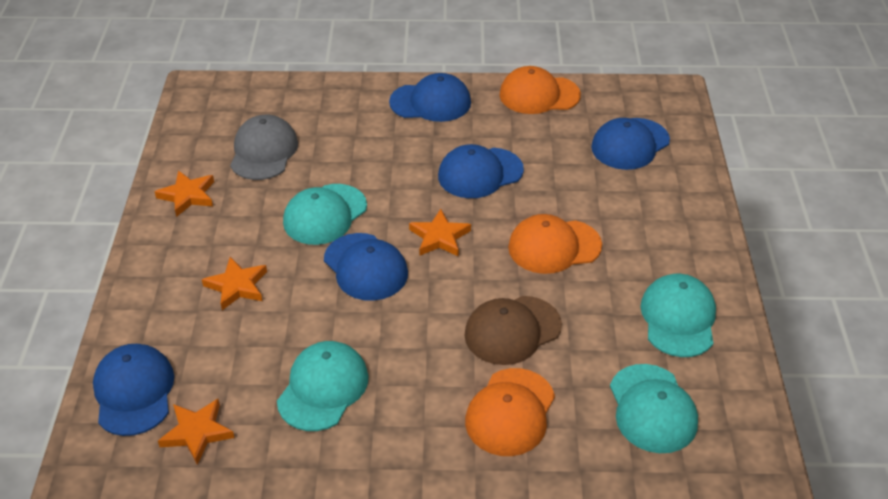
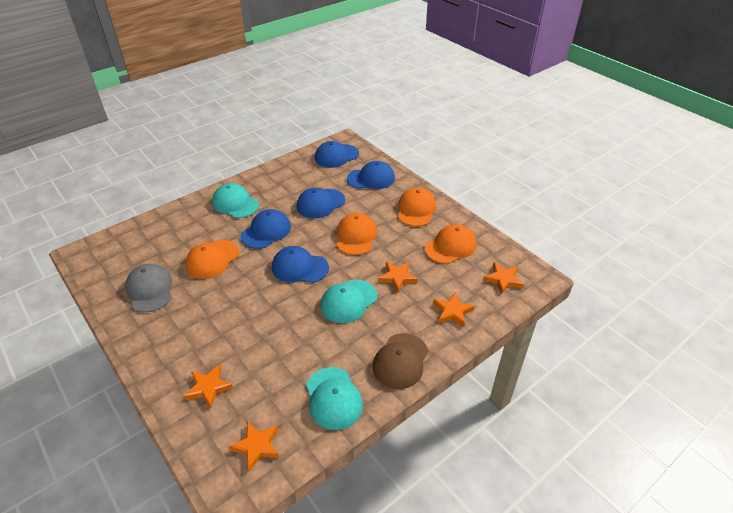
orange cap: [465,368,555,456] [499,66,581,114] [508,214,602,274] = 3 -> [185,240,239,279] [337,213,377,255] [398,188,436,227] [425,224,476,264] = 4
orange star: [155,170,214,217] [158,399,235,465] [202,257,267,310] [409,209,471,257] = 4 -> [184,365,233,408] [229,421,280,472] [378,262,418,292] [433,292,475,327] [483,262,524,294] = 5
turquoise cap: [277,341,369,431] [283,184,367,245] [610,364,698,453] [640,274,716,357] = 4 -> [212,183,259,218] [306,367,363,430] [321,280,377,323] = 3

